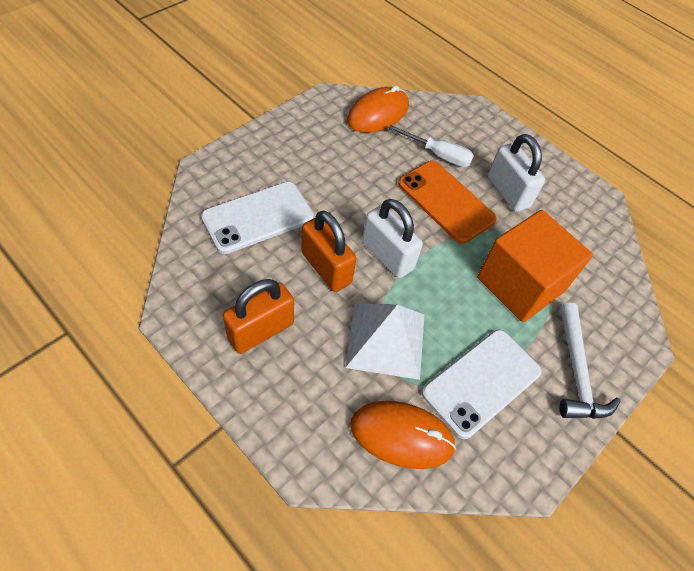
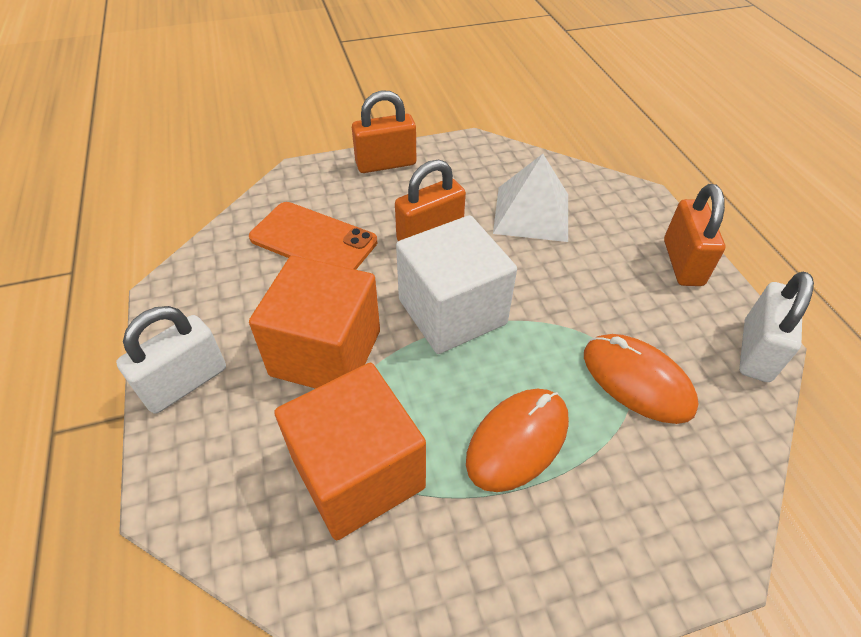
orange cube: [477,210,593,322] = 1 -> [249,256,380,389] [274,363,426,540] = 2
orange padlock: [223,279,294,354] [301,210,356,292] = 2 -> [352,90,416,173] [395,159,466,241] [664,184,725,286] = 3
white cube: none = 0 -> [396,215,517,354] = 1
white hammer: [560,303,621,419] = 1 -> none = 0
white phone: [201,182,314,254] [422,330,542,439] = 2 -> none = 0
white screwdriver: [388,125,474,167] = 1 -> none = 0

